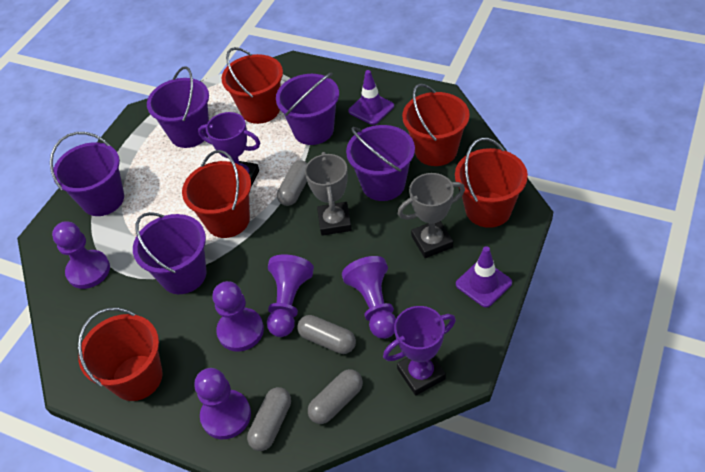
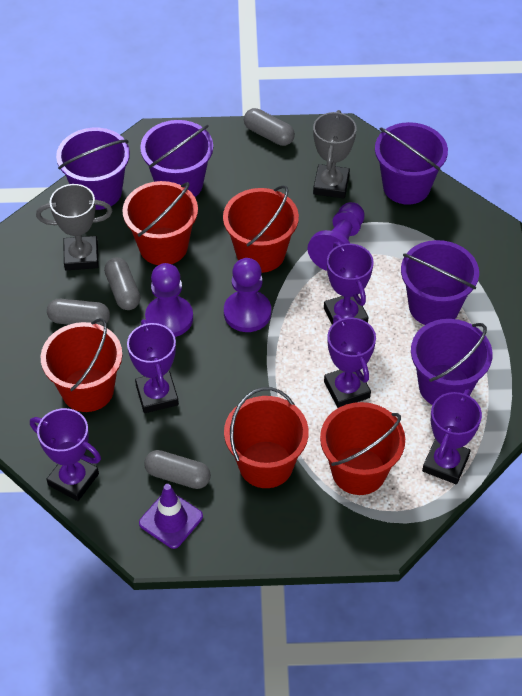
purple pawn: [52,221,110,289] [194,368,251,439] [213,281,264,352] [267,254,314,337] [342,256,396,339] = 5 -> [145,263,193,337] [224,258,271,332] [307,202,365,271] = 3
purple traffic cone: [348,70,394,125] [456,246,512,308] = 2 -> [139,484,203,549] = 1
purple trophy: [198,112,260,187] [383,306,456,396] = 2 -> [30,408,101,501] [127,319,179,413] [324,241,374,325] [324,315,376,408] [422,389,482,484] = 5

